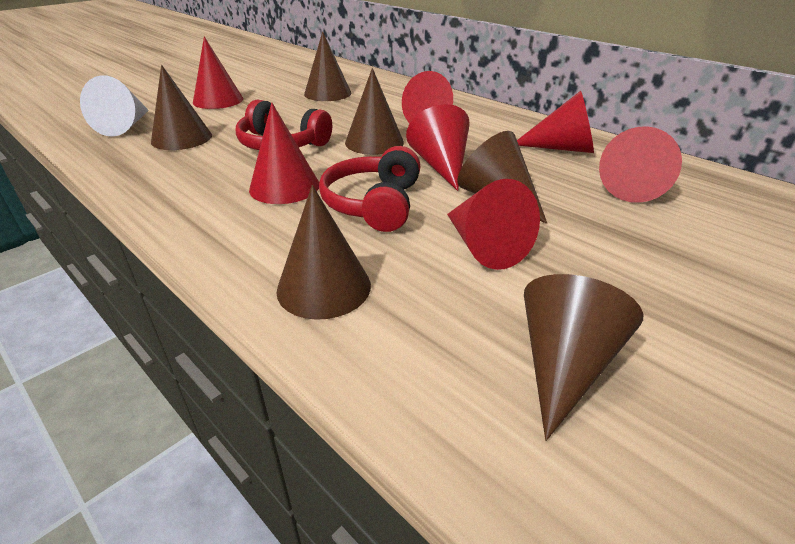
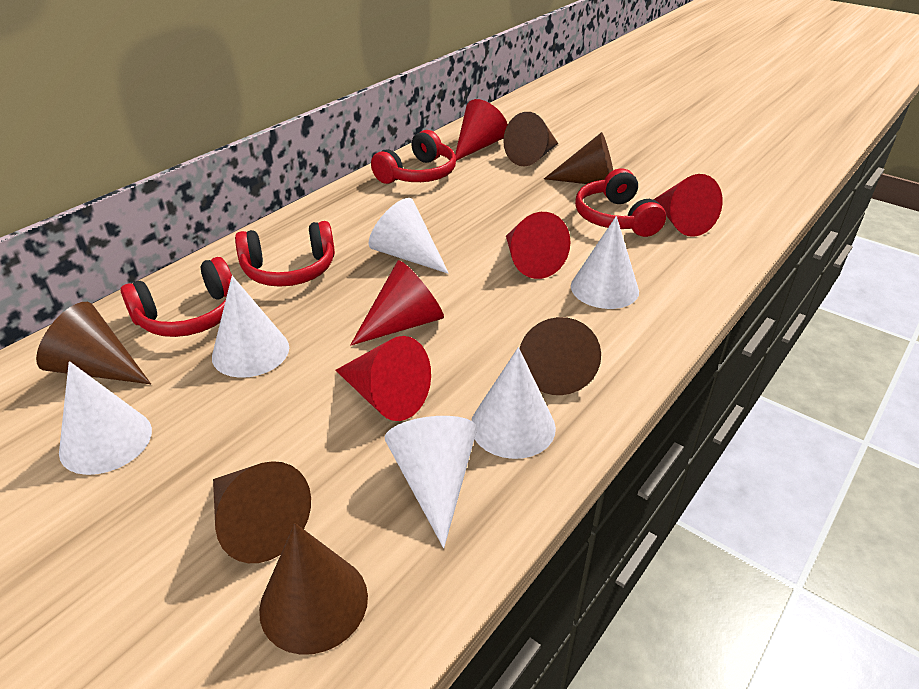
red cone: [193,37,243,109] [249,102,319,204] [402,71,453,123] [406,104,469,191] [447,179,540,270] [517,91,594,153] [599,126,682,203] = 7 -> [335,336,431,421] [350,260,444,346] [455,99,508,161] [506,212,570,279] [654,174,723,237] = 5
red headphones: [236,99,332,150] [319,146,421,232] = 2 -> [121,257,232,337] [235,221,335,287] [371,130,456,184] [575,168,666,237] = 4
white cone: [80,75,149,136] = 1 -> [59,361,152,475] [212,276,289,378] [369,198,449,274] [385,416,477,548] [471,347,556,459] [571,216,639,309] = 6

